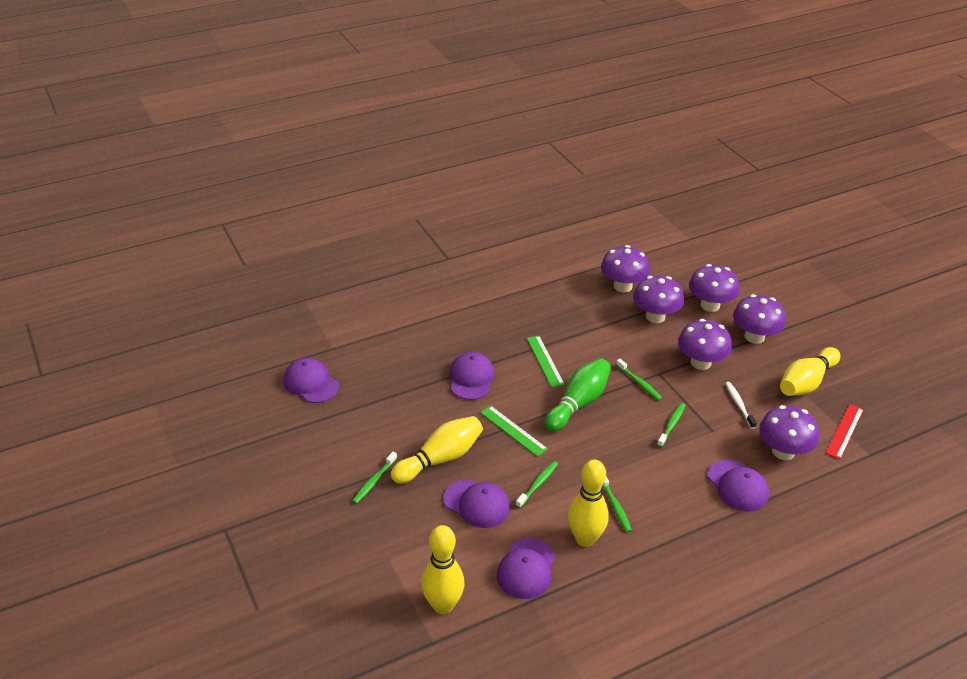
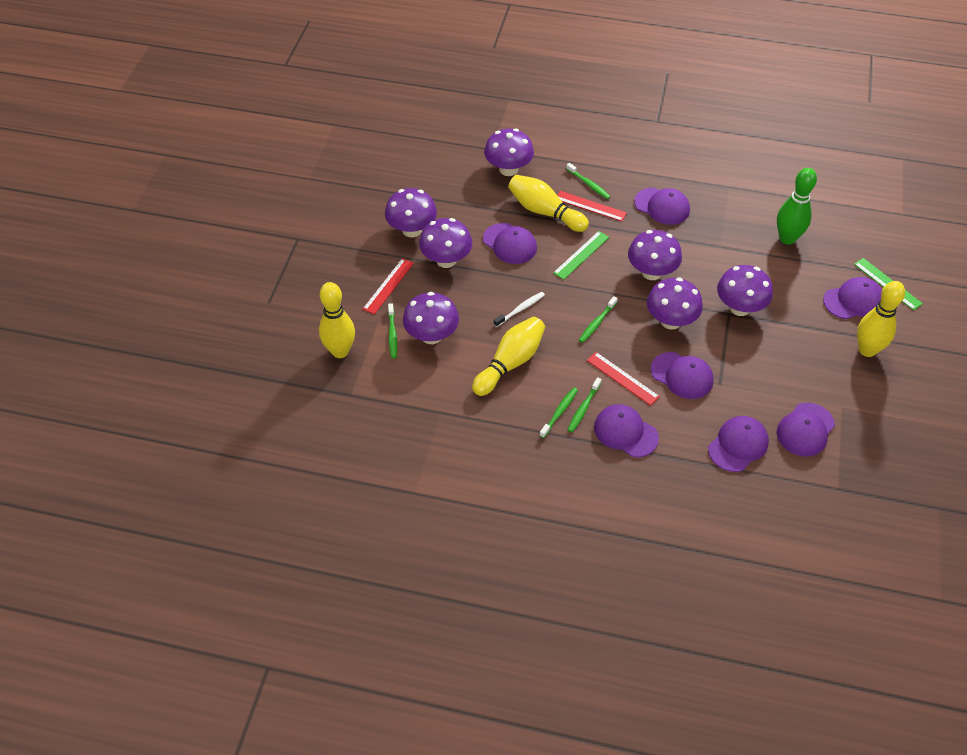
purple cap: [284,358,340,403] [444,479,510,528] [449,352,495,400] [497,538,556,599] [708,460,769,512] = 5 -> [483,223,537,264] [594,404,659,457] [634,188,690,225] [651,352,714,399] [708,416,769,472] [777,403,835,456] [823,277,882,319] = 7
purple mushroom: [601,245,650,293] [633,275,684,323] [678,319,732,370] [689,264,739,312] [733,294,786,344] [759,405,819,460] = 6 -> [385,188,437,237] [403,292,459,344] [419,218,472,268] [484,128,534,176] [628,230,682,280] [647,278,703,330] [717,265,773,316] = 7
red ruler: [826,404,864,459] = 1 -> [363,258,414,314] [557,191,627,221] [587,352,660,406] = 3

